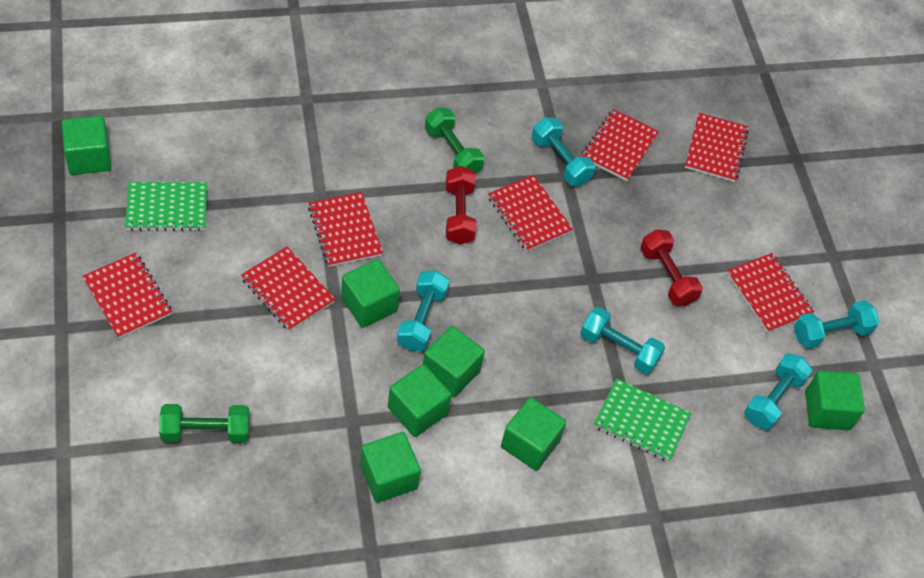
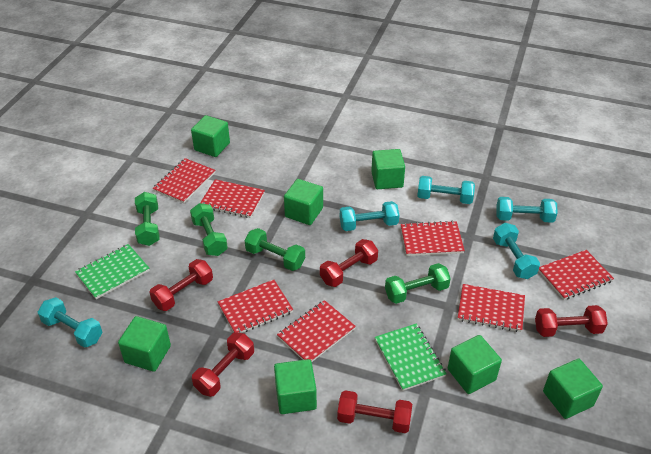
green dumbbell: [159,404,250,443] [425,108,484,174] = 2 -> [135,192,160,246] [190,203,228,256] [245,228,305,271] [385,263,451,304] = 4
red dumbbell: [446,166,477,245] [640,229,703,306] = 2 -> [149,259,213,311] [192,332,254,397] [320,239,378,287] [337,390,412,433] [535,305,608,337] = 5

